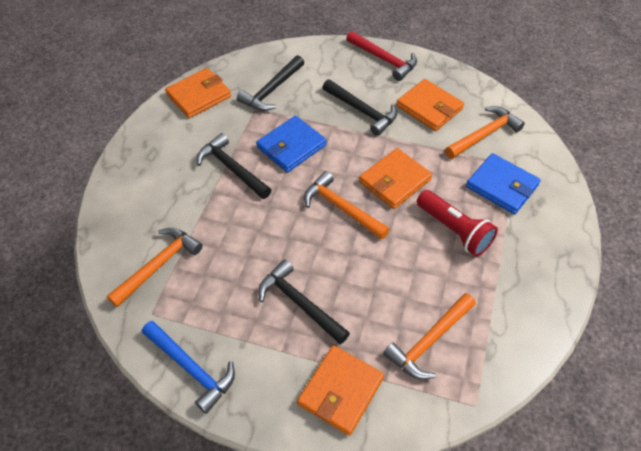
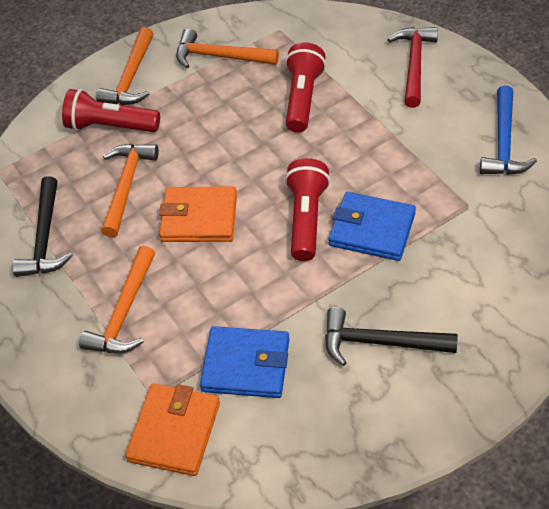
black hammer: [197,133,271,199] [237,55,304,111] [258,259,350,344] [322,79,397,136] = 4 -> [12,176,73,277] [325,307,458,366] = 2
orange wallet: [165,68,231,118] [297,345,384,436] [359,148,432,209] [396,79,464,131] = 4 -> [125,384,220,476] [159,186,237,242] = 2
red flashlight: [417,190,498,256] = 1 -> [62,89,160,132] [285,42,326,133] [285,158,330,261] = 3

